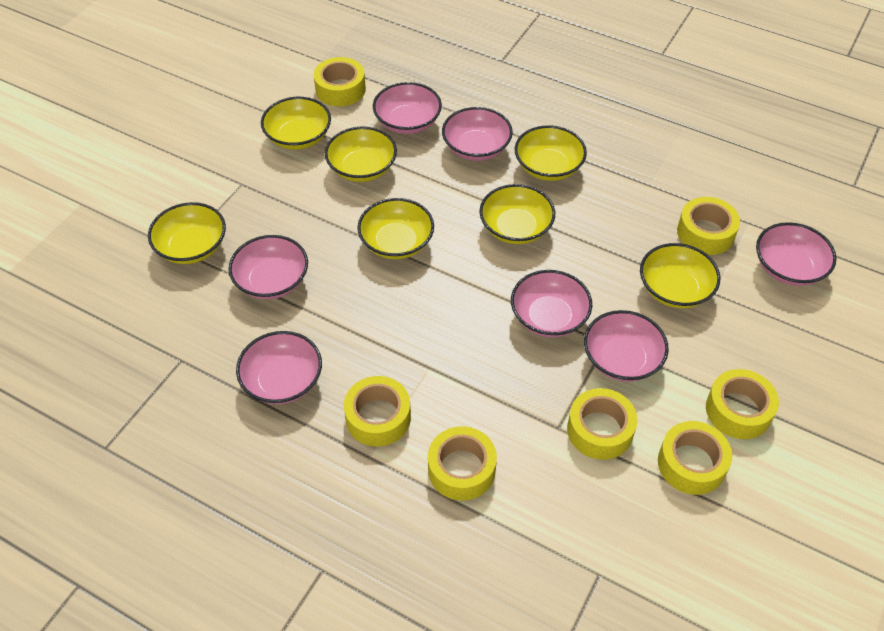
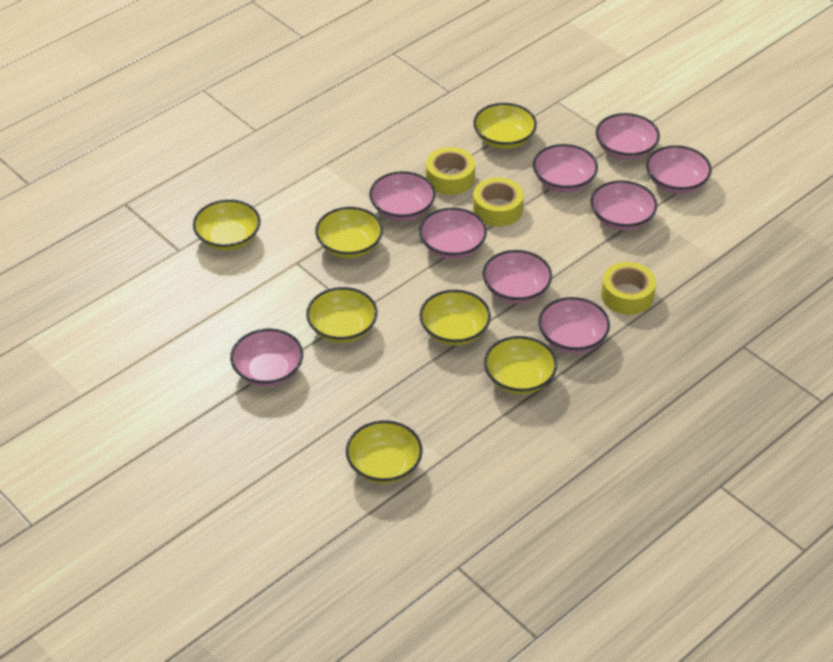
pink bowl: [229,235,308,299] [236,331,322,404] [373,82,442,134] [442,107,513,161] [511,270,592,337] [584,310,669,382] [756,222,836,286] = 7 -> [230,329,303,387] [369,171,436,221] [419,208,487,259] [482,250,552,304] [533,144,598,192] [538,297,610,353] [590,180,657,231] [596,113,660,160] [646,145,712,194] = 9
yellow tape: [313,57,366,107] [344,376,411,447] [428,426,497,501] [567,388,638,460] [658,421,732,495] [677,197,740,255] [706,369,779,439] = 7 -> [426,147,475,195] [473,177,524,226] [601,262,656,315] = 3

